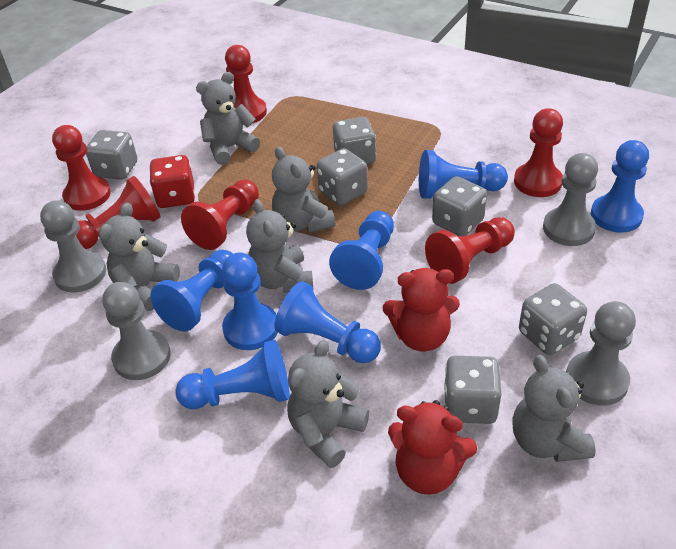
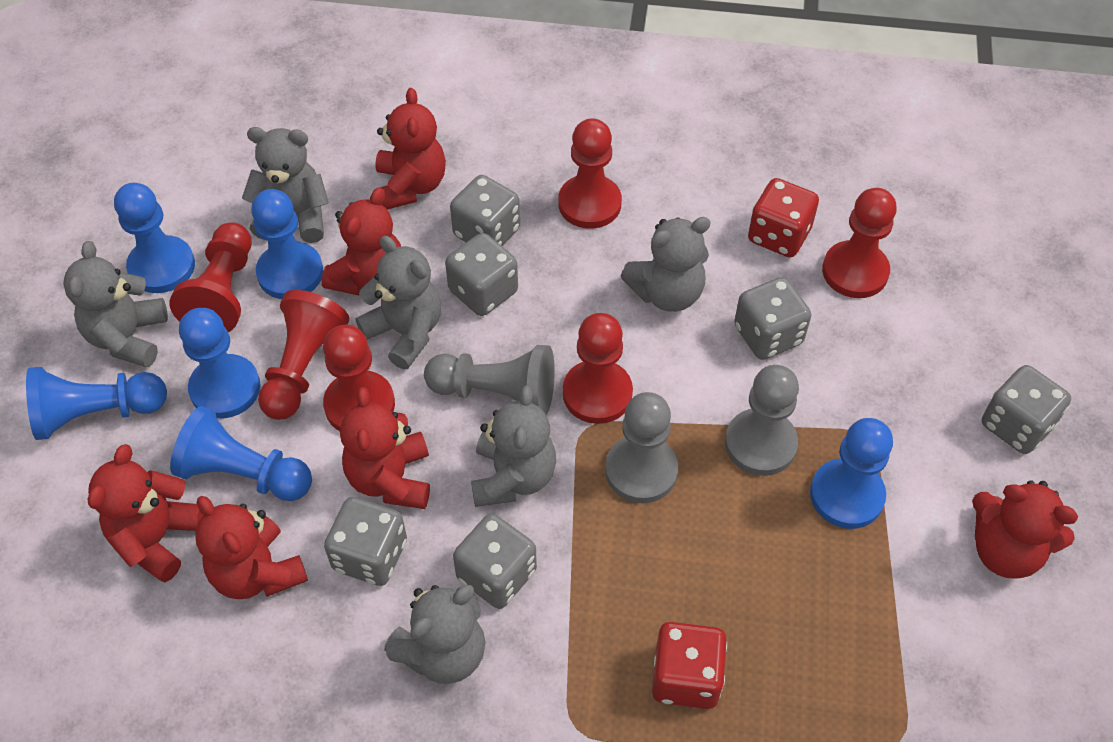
blue pawn: [150,250,233,331] [175,340,290,409] [222,253,278,350] [274,281,381,363] [329,211,394,290] [419,150,508,199] [591,140,649,233] = 7 -> [26,367,167,440] [114,183,195,293] [170,406,312,501] [179,308,261,418] [251,189,323,299] [810,418,893,529] = 6
grey pawn: [40,200,106,293] [102,282,171,380] [543,153,598,246] [566,301,636,406] = 4 -> [424,345,555,415] [605,392,678,503] [725,365,799,476] = 3
red dice: [150,155,195,208] = 1 -> [652,622,727,709] [748,178,819,257] = 2
red teddy bear: [383,268,460,352] [388,400,477,495] = 2 -> [87,444,203,582] [195,496,308,599] [321,188,401,295] [340,387,430,509] [375,88,446,210] [972,480,1078,579] = 6

